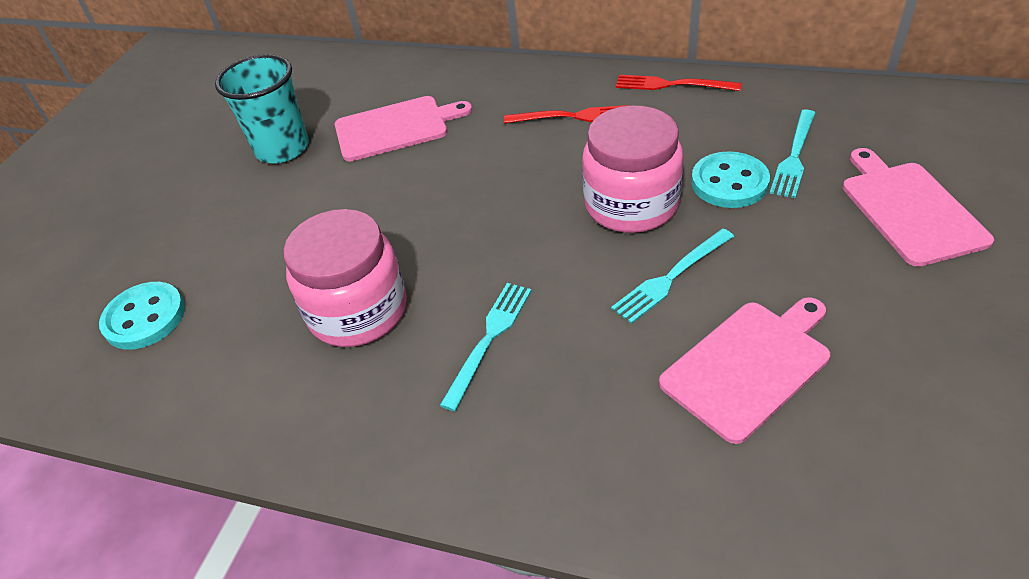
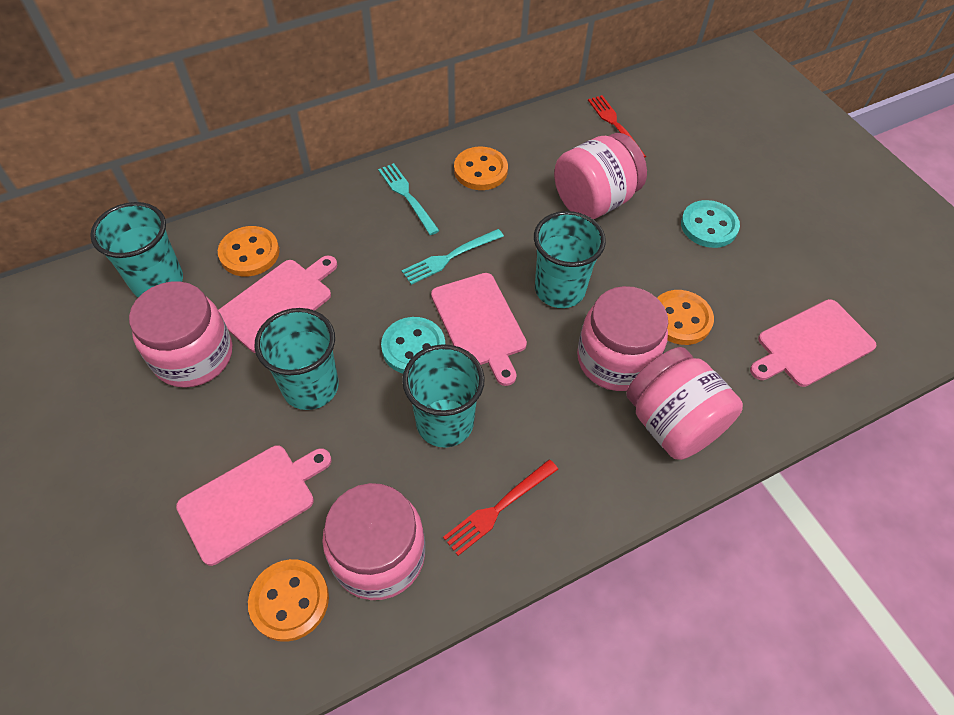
orange button: none = 0 -> [218,226,279,276] [248,559,329,642] [454,147,508,190] [657,290,714,345] = 4
pink cutting board: [335,96,472,162] [659,297,830,444] [843,148,994,267] = 3 -> [176,446,332,566] [218,256,337,353] [431,273,527,386] [750,299,876,387] = 4
pink jar: [283,209,407,347] [582,105,683,233] = 2 -> [129,282,232,388] [322,483,425,600] [554,133,647,219] [577,286,668,391] [626,347,743,460] = 5
turquoise cup: [215,54,309,163] = 1 -> [90,202,183,297] [254,308,339,410] [402,344,485,447] [534,211,606,308] = 4
turquoise fork: [439,283,532,411] [611,228,734,324] [770,109,815,198] = 3 -> [378,163,440,235] [402,229,504,285] = 2

